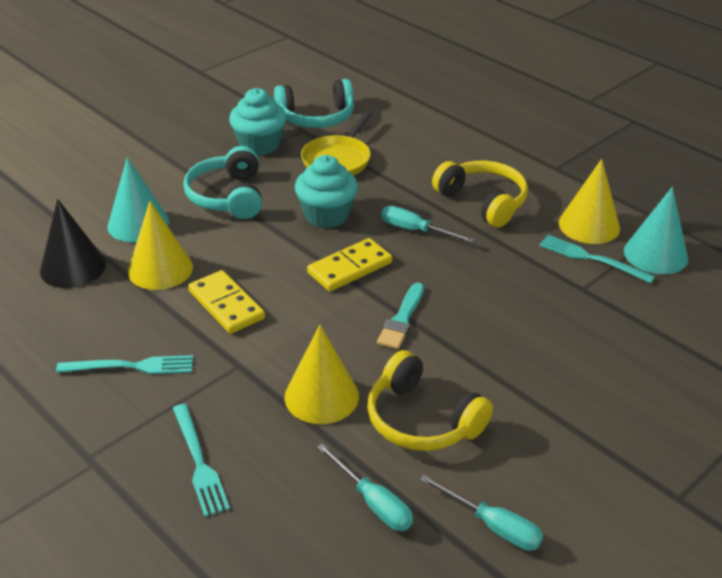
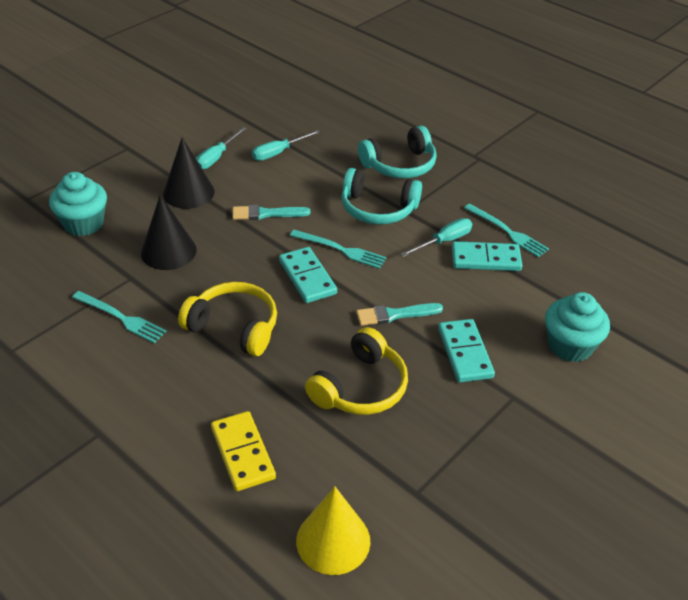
black cone: [40,199,106,288] = 1 -> [141,195,197,270] [163,138,215,209] = 2
turquoise brush: [377,283,424,349] = 1 -> [232,205,310,220] [356,303,443,326] = 2
turquoise cone: [107,157,169,242] [624,187,688,274] = 2 -> none = 0
turquoise domino: none = 0 -> [279,247,337,303] [438,319,495,382] [452,241,522,271] = 3
yellow cone: [128,201,193,290] [285,325,359,424] [559,159,620,244] = 3 -> [296,487,370,575] = 1
yellow domino: [188,270,265,334] [307,238,392,291] = 2 -> [211,411,276,491] = 1
yellow pan: [301,111,372,175] = 1 -> none = 0

